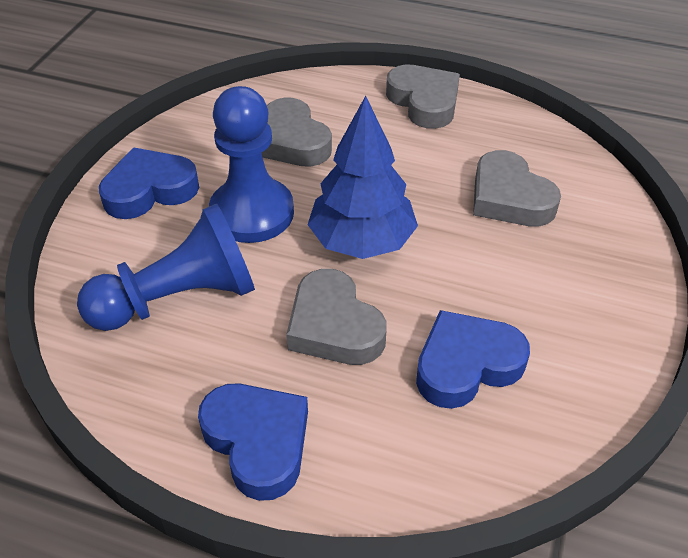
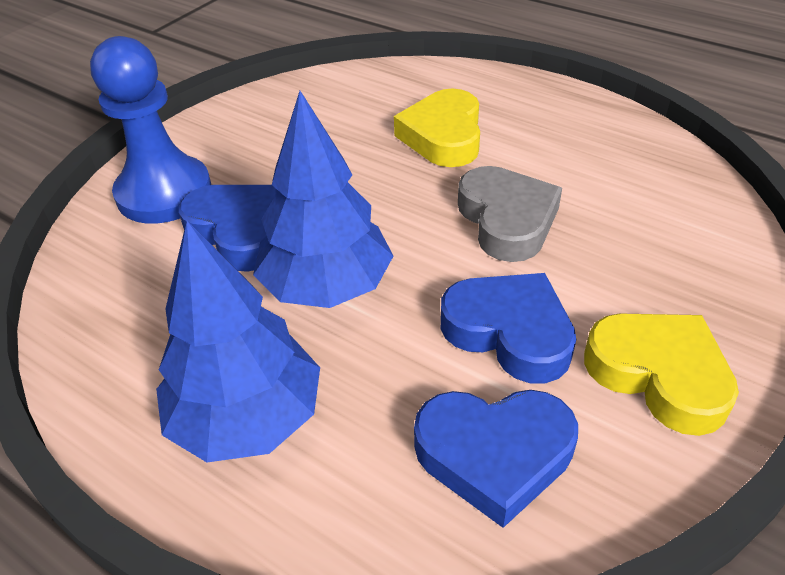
blue pawn: [77,204,255,331] [209,86,294,243] = 2 -> [90,36,212,224] = 1
blue tree: [308,96,418,259] = 1 -> [156,221,320,463] [253,91,393,308] = 2
grey heart: [262,97,332,167] [286,269,387,365] [386,65,460,129] [473,150,561,227] = 4 -> [458,166,562,262] = 1
yellow heart: none = 0 -> [394,89,480,167] [584,314,739,436] = 2

